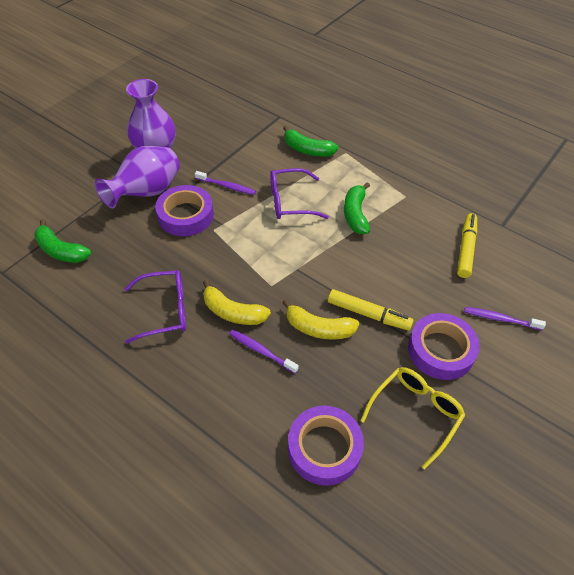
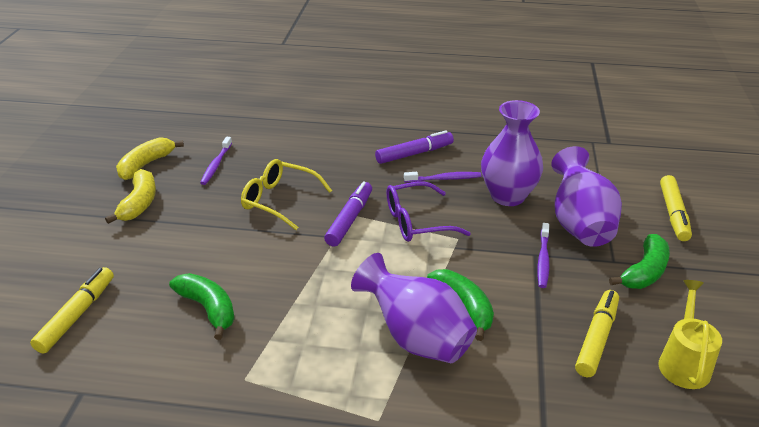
purple glasses: [125,270,186,344] [270,168,329,219] = 2 -> [386,181,471,242] = 1
purple marker: none = 0 -> [324,181,372,247] [375,131,454,164] = 2
purple tape: [155,185,214,236] [288,406,364,486] [408,313,480,380] = 3 -> none = 0
purple vase: [95,146,180,208] [126,79,175,149] = 2 -> [351,253,477,363] [481,100,543,206] [551,146,622,247] = 3
yellow marker: [328,289,414,331] [457,213,477,278] = 2 -> [30,267,114,353] [575,290,619,377] [660,175,692,241] = 3
yellow watering can: none = 0 -> [658,280,722,389] = 1

